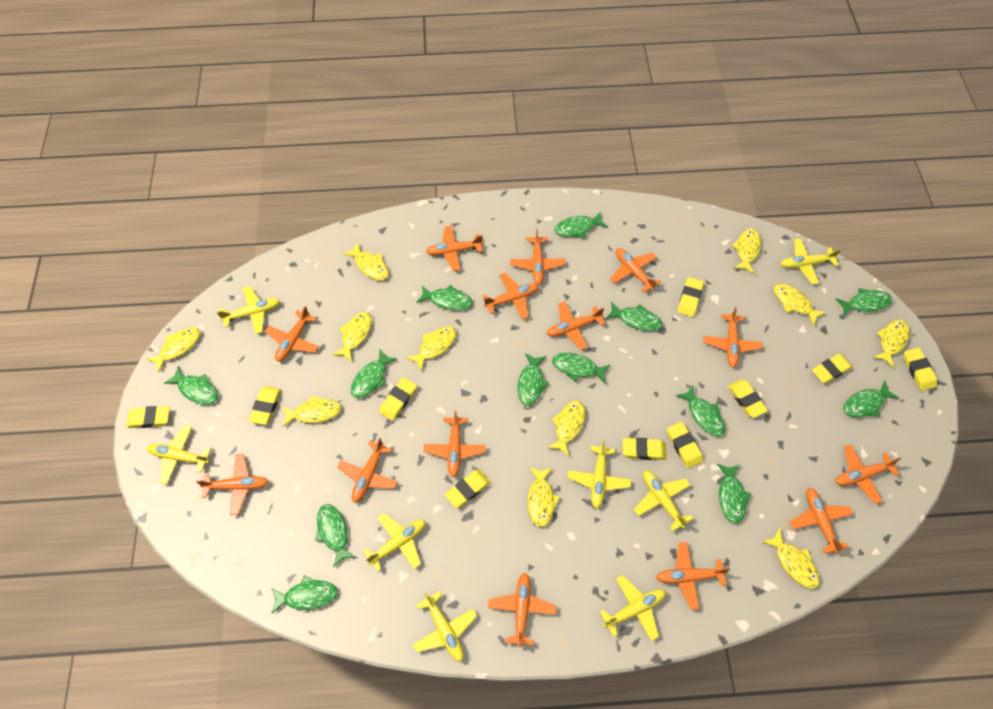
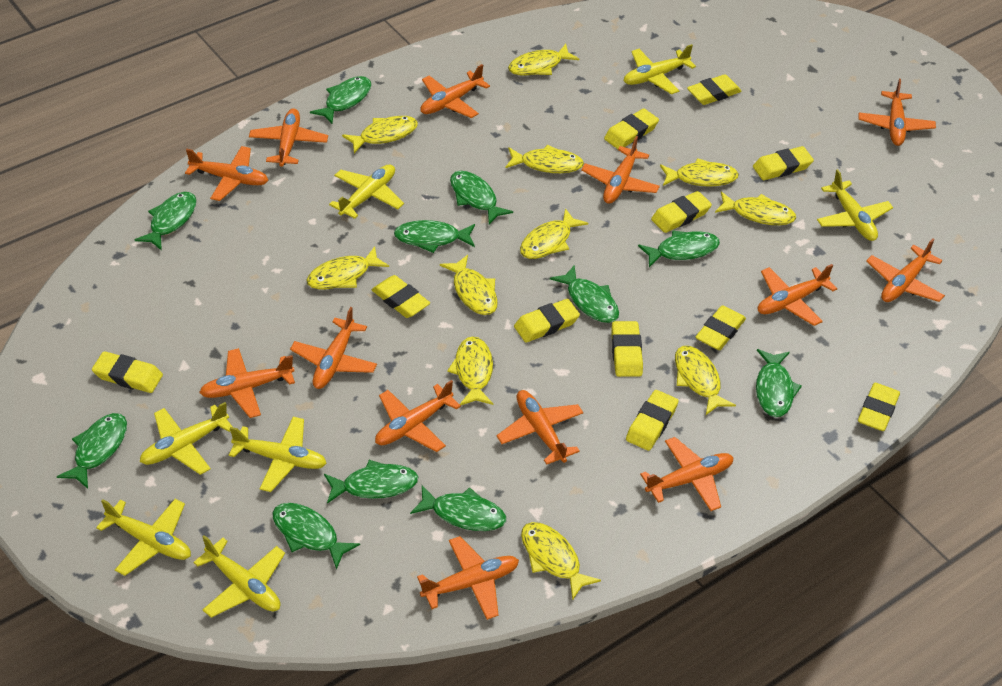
green fish: [164,366,218,405] [271,576,338,614] [315,504,357,567] [351,350,397,398] [417,285,473,310] [517,353,549,406] [552,353,610,383] [555,212,608,238] [606,301,663,331] [676,386,725,437] [717,464,751,524] [836,288,892,316] [844,381,899,417] = 13 -> [57,413,127,489] [135,192,196,251] [272,503,360,570] [310,76,371,124] [324,460,418,504] [394,220,475,253] [410,485,506,531] [450,171,513,225] [550,265,619,323] [638,230,720,267] [756,349,802,417] = 11
orange plane: [196,454,269,515] [265,306,319,362] [337,438,398,503] [423,410,486,477] [425,226,483,271] [482,273,539,319] [488,573,556,647] [510,229,565,285] [546,301,605,350] [610,248,661,293] [656,542,730,610] [703,307,762,367] [790,488,853,554] [835,445,901,504] = 14 -> [185,146,269,201] [199,348,295,418] [249,108,328,167] [290,307,377,389] [375,380,461,452] [417,536,519,620] [420,64,490,118] [497,390,583,465] [581,136,660,204] [640,437,734,511] [758,264,837,326] [859,79,936,146] [866,238,945,302] = 13
yellow eraser: [126,406,170,428] [249,386,281,425] [379,377,417,421] [445,469,491,508] [623,438,667,460] [667,422,703,468] [677,277,704,317] [728,379,768,418] [812,353,852,384] [904,348,937,391] = 10 -> [92,351,163,393] [372,275,430,318] [514,299,580,343] [604,109,659,149] [612,321,643,377] [626,390,678,451] [651,191,712,233] [687,74,742,105] [695,306,746,350] [753,146,814,180] [858,383,900,431] = 11
yellow plane: [147,426,211,484] [217,286,280,334] [363,513,426,572] [413,591,477,662] [568,440,631,509] [600,575,666,641] [634,471,693,532] [781,238,841,285] = 8 -> [96,499,191,576] [140,402,233,475] [193,535,285,618] [229,417,327,492] [329,164,404,219] [624,44,696,94] [817,169,893,241] = 7

